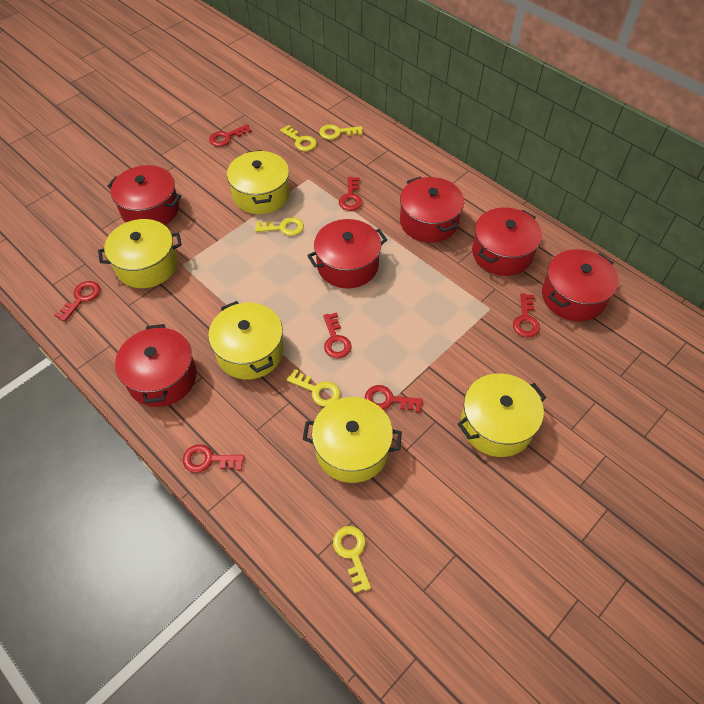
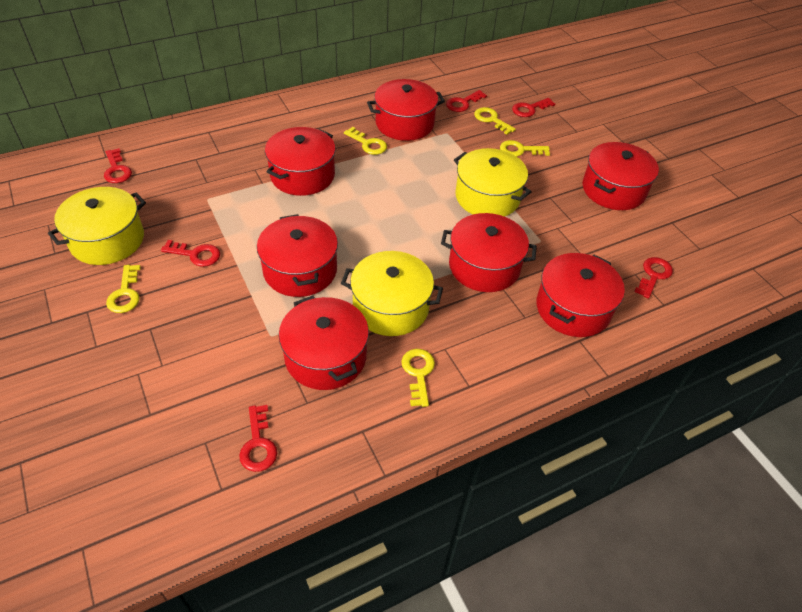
red key: [54,281,100,322] [183,444,245,473] [209,124,252,147] [323,313,352,358] [339,177,362,211] [365,385,423,413] [513,293,540,338] = 7 -> [104,148,132,183] [161,240,220,267] [239,405,277,472] [446,90,487,112] [512,98,555,117] [634,257,673,299] = 6
red pot: [107,165,181,225] [115,324,197,407] [307,219,387,288] [400,177,464,243] [472,208,542,276] [542,249,619,321] = 6 -> [257,214,338,297] [265,127,336,196] [279,296,369,390] [367,79,445,141] [441,213,537,292] [536,253,625,337] [583,142,659,210] = 7
yellow pot: [98,219,182,288] [208,301,284,380] [227,150,290,214] [303,397,402,483] [458,373,546,457] = 5 -> [48,187,146,265] [341,251,443,336] [454,148,532,217] = 3

